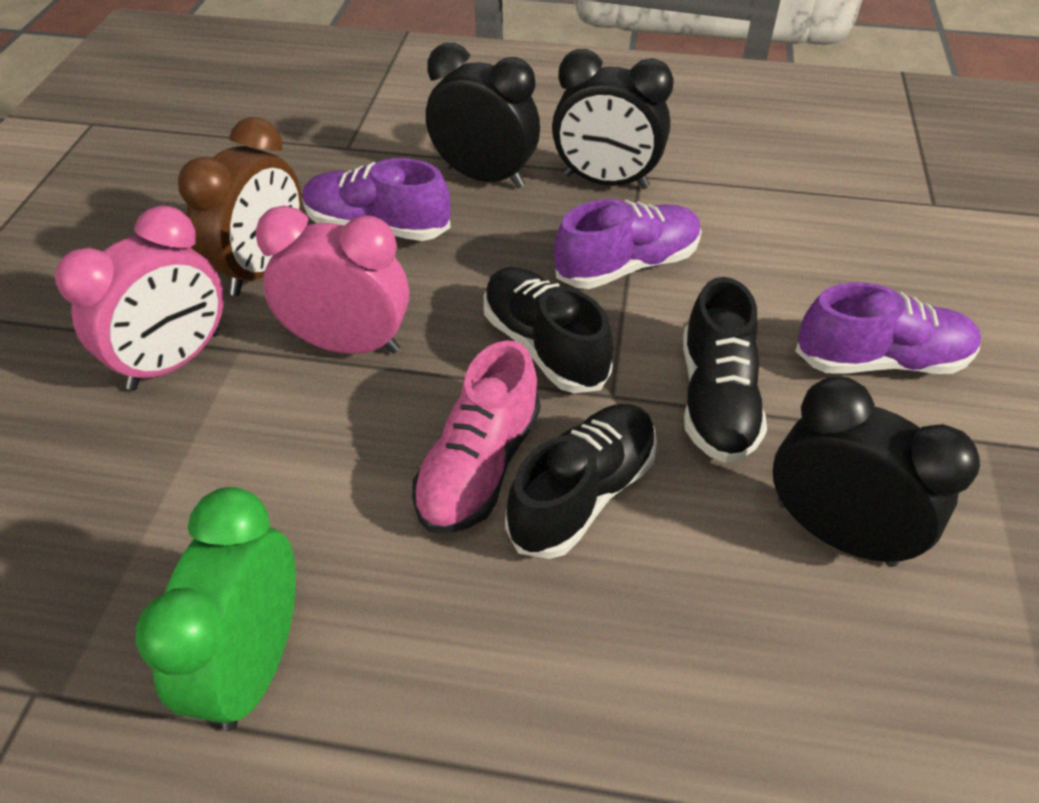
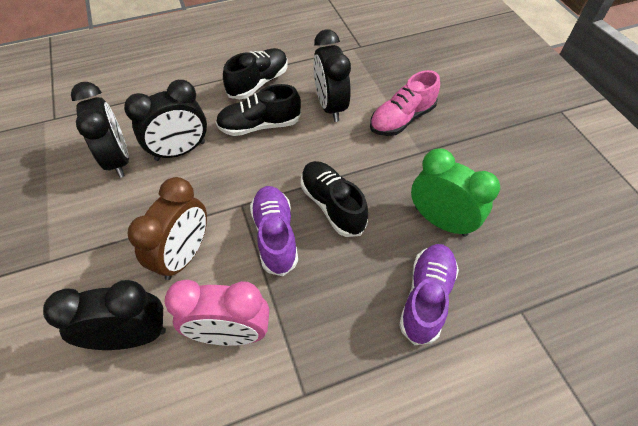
black clock: [426,42,540,188] [552,49,674,189] [773,376,980,567] = 3 -> [43,280,166,350] [71,82,129,178] [124,80,207,161] [313,29,351,122] = 4
pink clock: [55,205,224,390] [255,206,409,354] = 2 -> [164,280,269,346] = 1
purple shoe: [302,158,451,241] [554,199,702,289] [795,282,981,374] = 3 -> [250,186,298,276] [399,244,459,345] = 2

